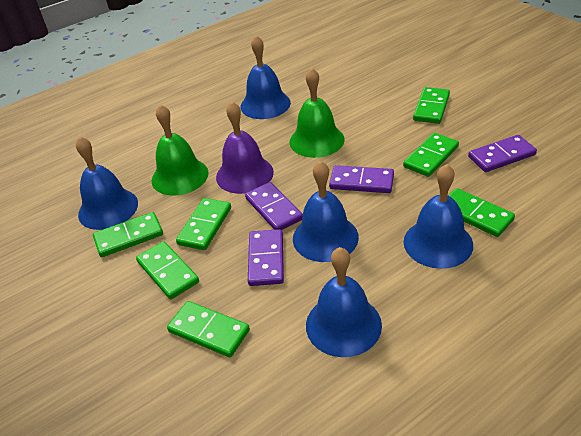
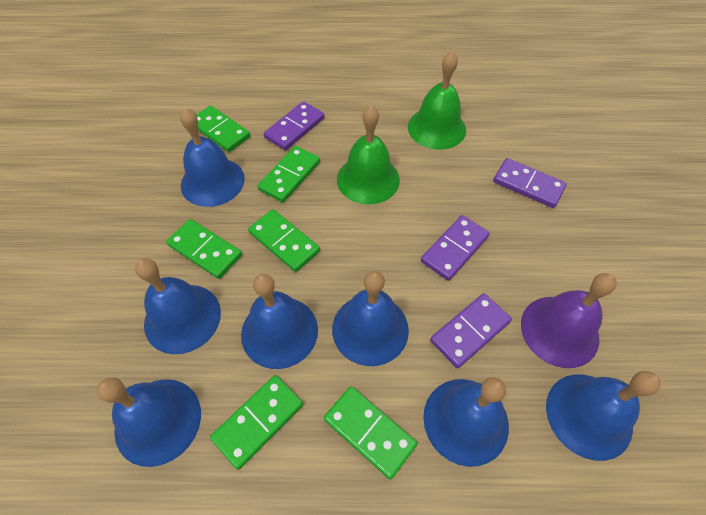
blue bell: [76,136,138,230] [241,35,291,119] [293,161,359,262] [306,247,382,357] [404,164,473,269] = 5 -> [97,377,201,467] [135,258,221,354] [180,108,245,207] [241,274,318,369] [332,271,409,366] [423,377,509,467] [546,371,661,461] = 7
green domino: [93,212,163,257] [136,241,199,299] [167,301,250,357] [176,198,231,250] [403,133,459,177] [413,87,450,124] [449,188,515,237] = 7 -> [166,219,242,279] [196,105,250,152] [210,375,303,470] [248,209,320,272] [257,146,320,203] [324,386,417,479] = 6

